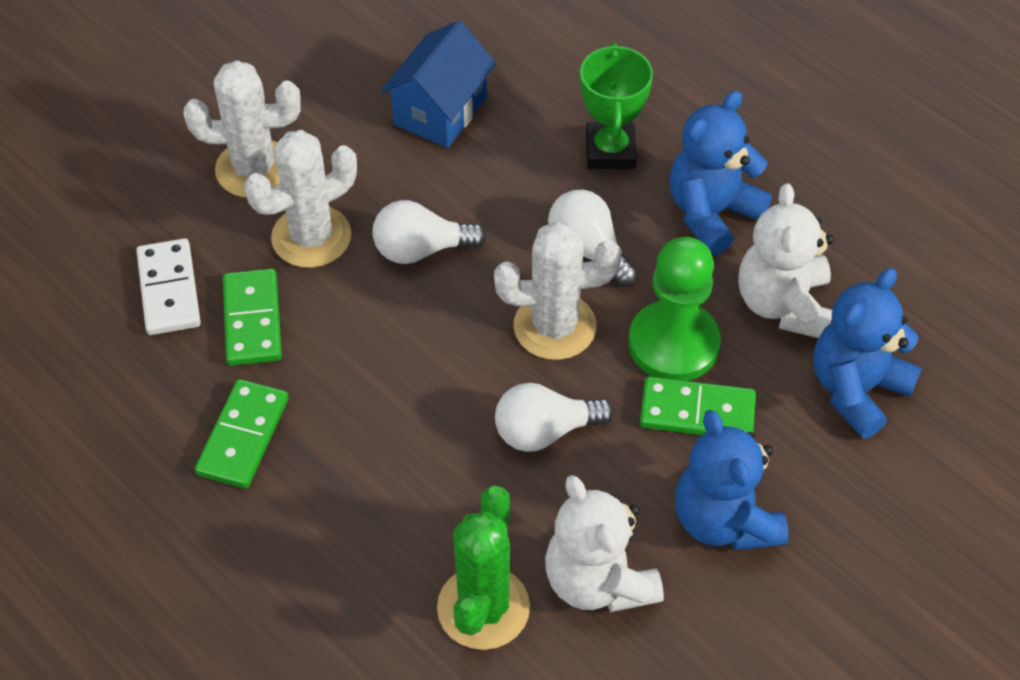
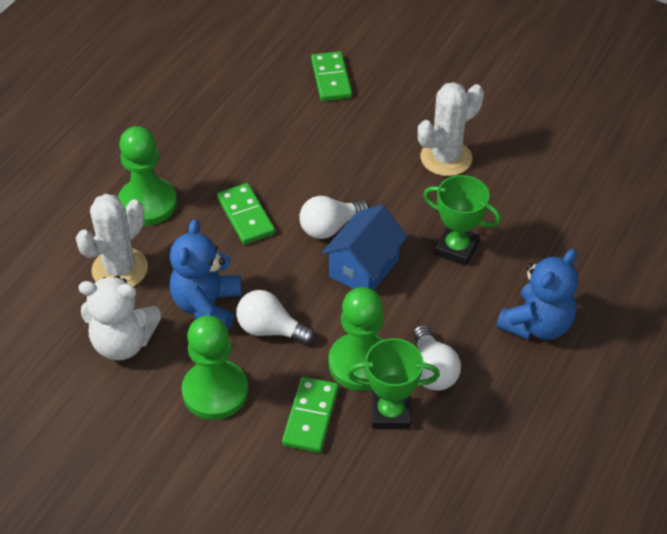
blue teddy bear: [670,91,772,255] [675,410,788,551] [813,268,922,439] = 3 -> [170,219,242,330] [496,249,578,340] = 2
green cactus: [437,486,530,650] = 1 -> none = 0
green pawn: [629,237,721,381] = 1 -> [118,126,177,226] [182,316,248,420] [329,287,383,391] = 3
green trophy: [580,43,653,169] = 1 -> [347,338,440,429] [423,175,501,266] = 2
white cactus: [183,60,301,198] [244,130,357,268] [494,221,622,360] = 3 -> [76,194,148,287] [418,82,484,176] = 2
white domino: [136,238,201,335] = 1 -> none = 0
white teddy bear: [545,475,664,612] [738,183,834,338] = 2 -> [78,275,161,360] = 1

